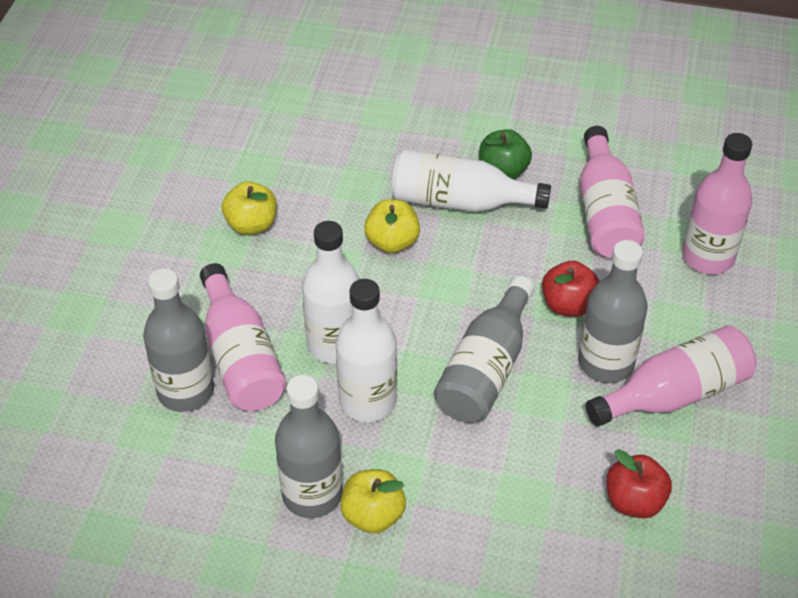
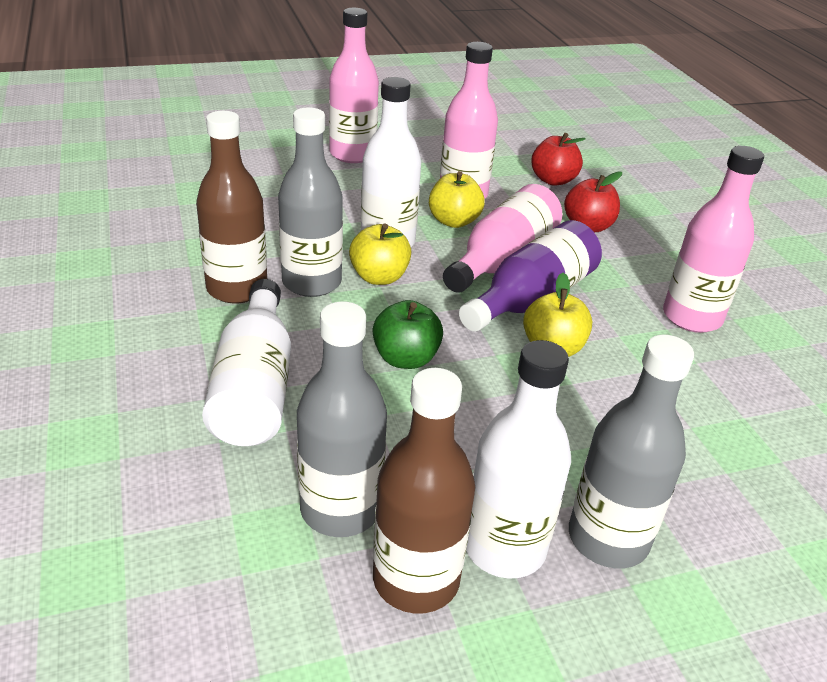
brown bottle: none = 0 -> [196,111,267,304] [373,368,475,614] = 2
grey bottle: [143,269,214,412] [275,375,343,518] [434,276,535,423] [578,240,648,383] = 4 -> [278,107,343,297] [297,301,387,537] [569,334,694,569] = 3
purple bottle: none = 0 -> [459,220,602,331] = 1

